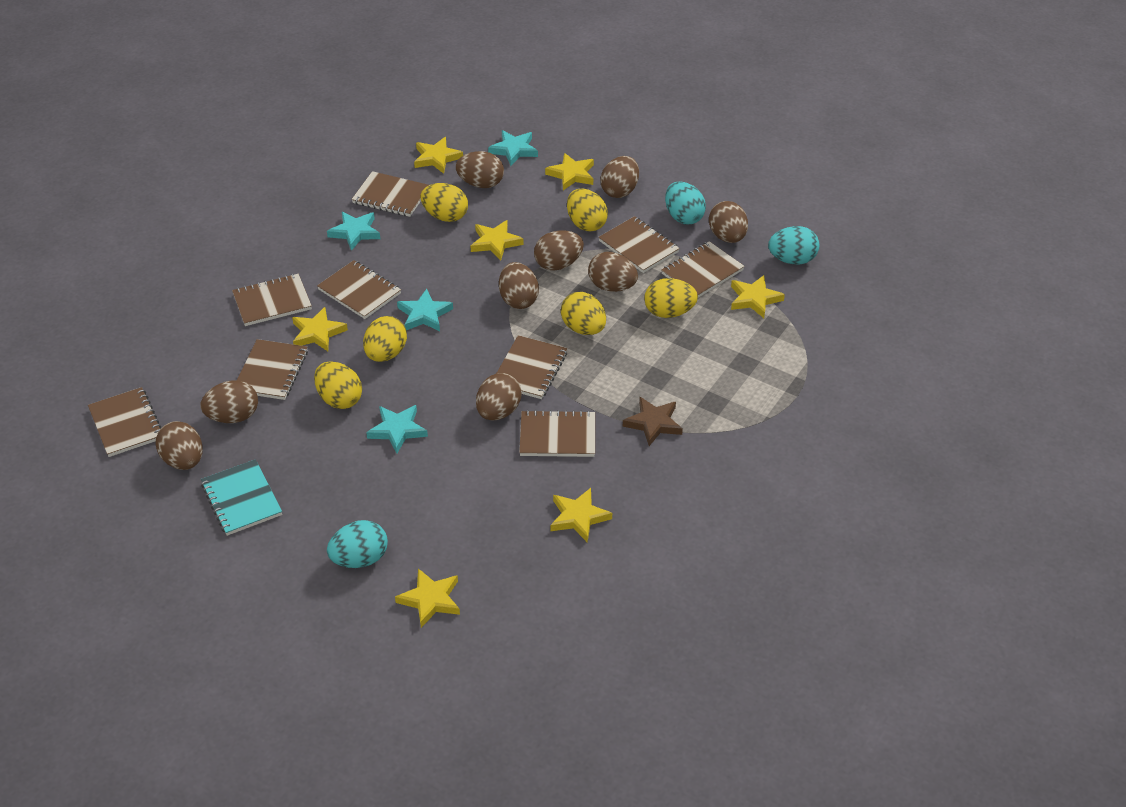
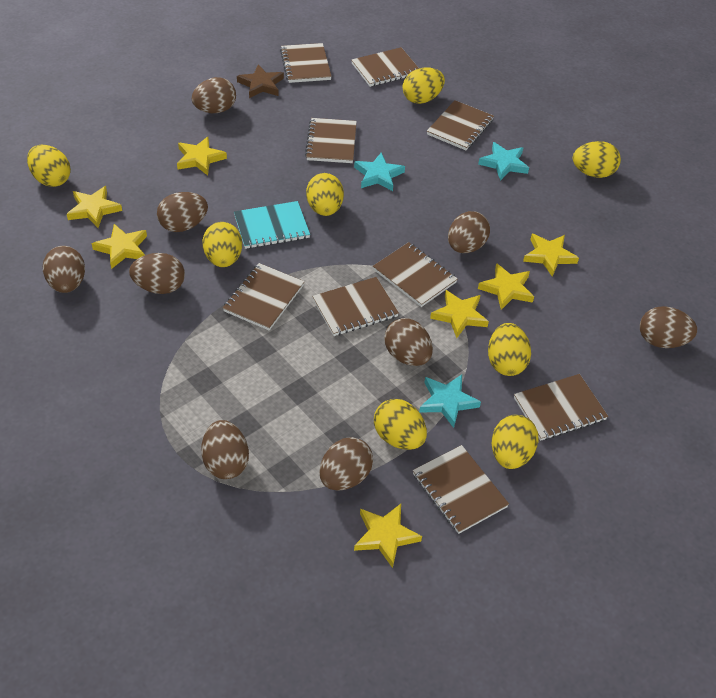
turquoise egg: [327,520,388,568] [665,182,706,225] [768,226,819,264] = 3 -> none = 0
turquoise star: [327,211,380,251] [366,405,428,453] [397,289,453,331] [488,130,538,166] = 4 -> [354,152,405,191] [419,375,481,428] [478,142,529,181] = 3
yellow egg: [314,361,362,409] [363,316,407,362] [420,183,468,222] [561,292,606,335] [567,189,608,232] [644,278,698,318] = 6 -> [27,145,71,187] [202,222,242,267] [306,173,344,216] [374,399,427,450] [403,67,445,104] [488,323,531,376] [492,415,539,469] [573,141,621,178] = 8

